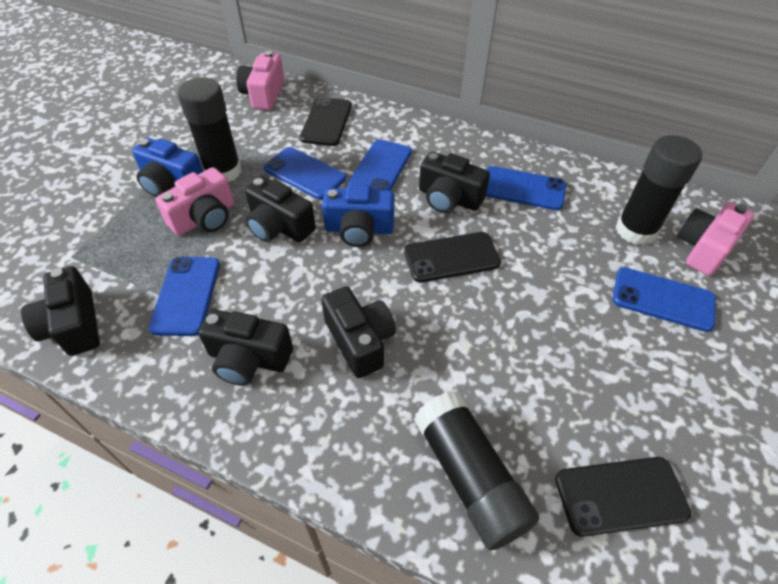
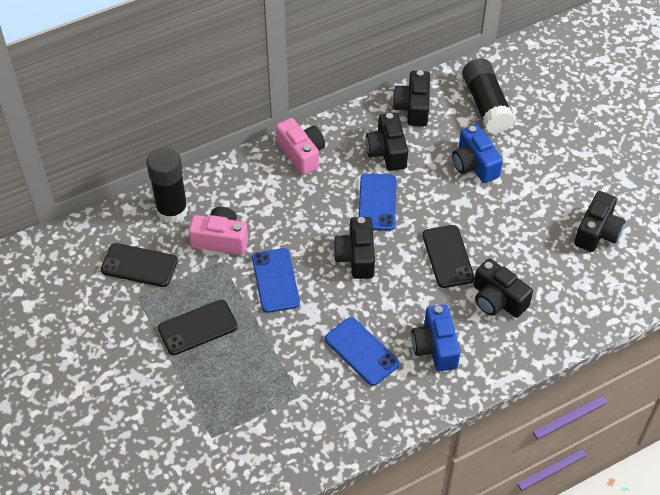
black glue stick: [178,77,242,182] [414,391,539,550] [616,135,702,245] = 3 -> [146,147,188,224] [462,58,515,134] = 2
blue phone: [149,257,220,336] [264,147,346,200] [348,139,412,191] [486,166,566,210] [613,267,716,332] = 5 -> [252,248,300,313] [325,317,399,386] [359,174,396,231] = 3
pink camera: [155,167,234,236] [236,51,284,110] [677,202,754,276] = 3 -> [188,207,248,255] [276,118,325,175] = 2

